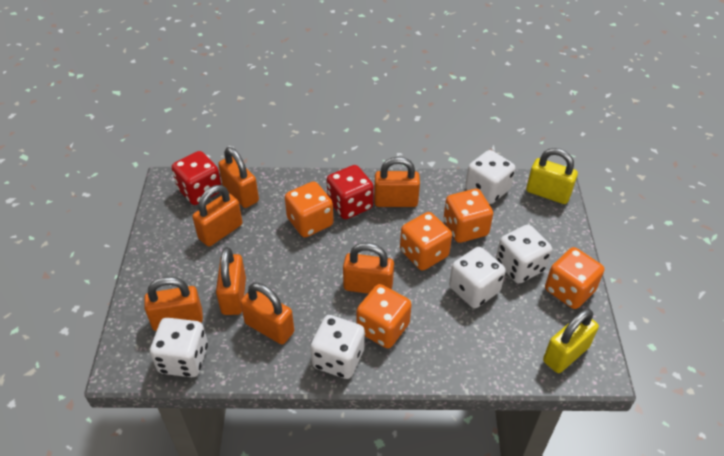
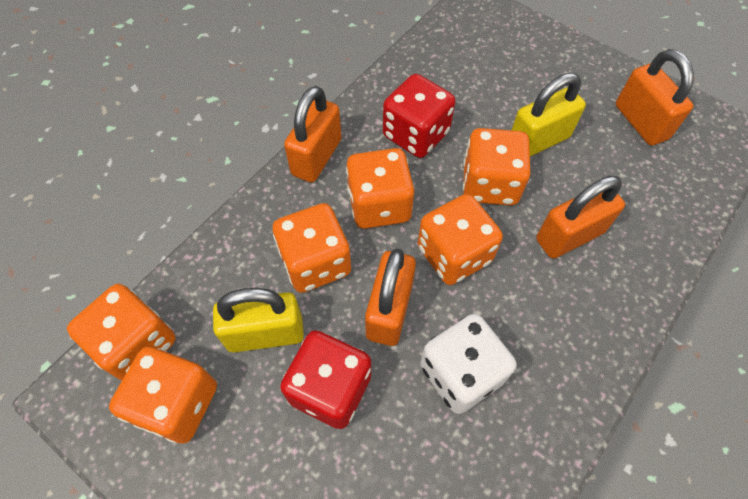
orange dice: [285,181,333,237] [356,284,412,348] [400,212,452,270] [444,189,493,243] [545,247,604,309] = 5 -> [67,284,175,381] [109,347,217,444] [273,203,351,293] [346,148,414,229] [418,194,503,285] [463,128,530,206] = 6
orange padlock: [144,277,203,331] [192,185,242,246] [216,247,246,315] [218,147,259,208] [240,283,294,344] [343,243,394,294] [374,157,420,207] = 7 -> [284,86,341,183] [365,248,416,346] [536,176,625,259] [616,49,694,146] = 4
white dice: [150,318,208,377] [310,315,365,379] [449,247,506,308] [465,150,515,204] [496,225,552,284] = 5 -> [420,314,517,414] = 1

